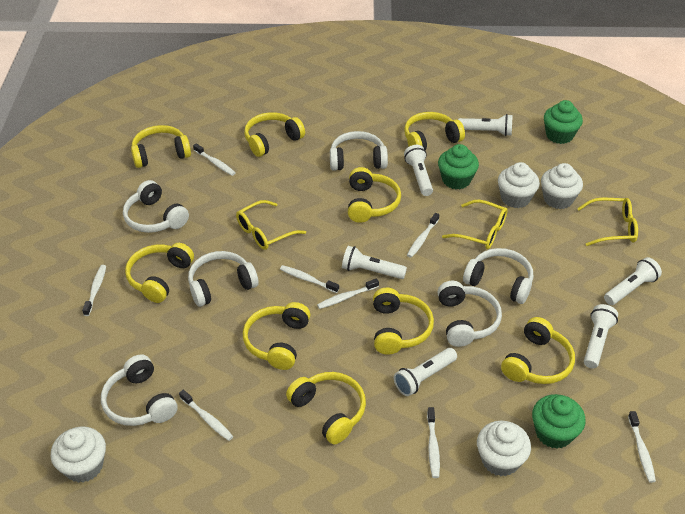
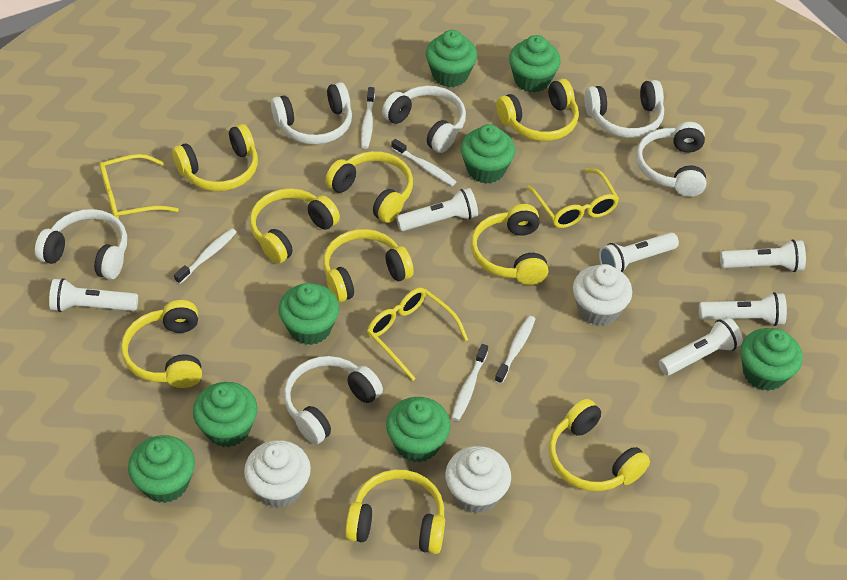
green cupcake: [438,144,479,189] [532,394,585,449] [544,100,583,144] = 3 -> [128,435,195,503] [193,382,258,447] [278,283,339,345] [386,397,450,462] [426,30,477,87] [461,124,515,184] [509,35,561,93] [741,328,803,391] = 8
white cupcake: [51,426,106,483] [477,421,531,476] [498,162,540,208] [541,163,583,209] = 4 -> [244,440,311,508] [445,446,511,514] [573,264,632,326] = 3
white toothbrush: [82,265,106,316] [179,390,233,441] [193,143,235,176] [280,265,339,293] [317,278,379,309] [407,213,439,258] [427,407,440,478] [628,411,656,483] = 8 -> [174,228,237,284] [361,87,375,149] [391,139,456,186] [452,344,488,421] [495,316,535,384] = 5

